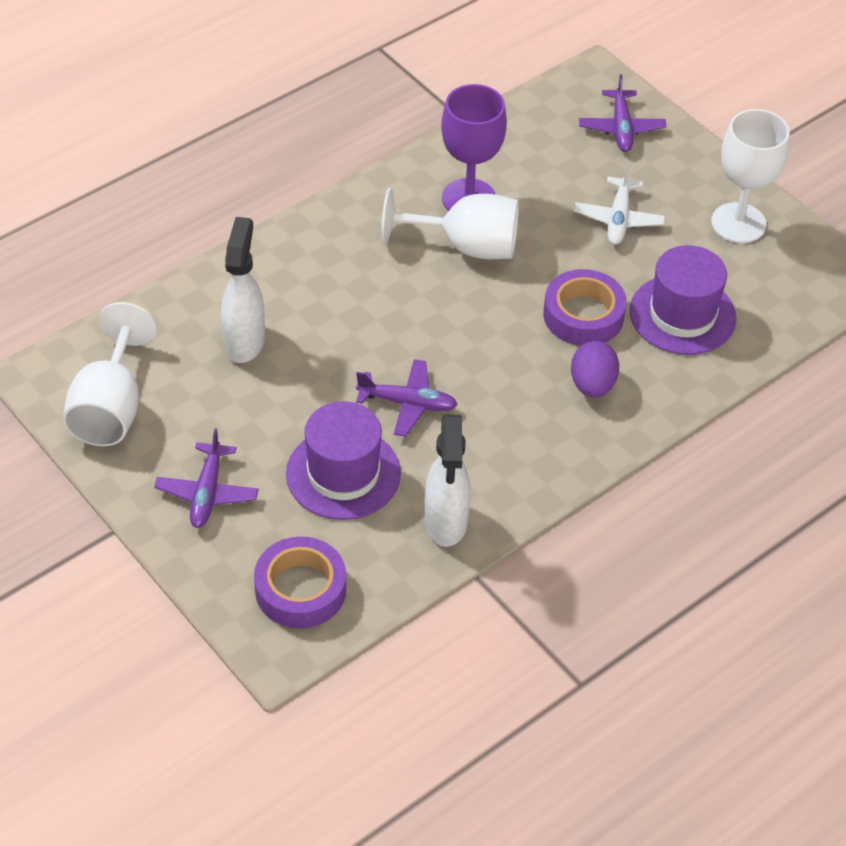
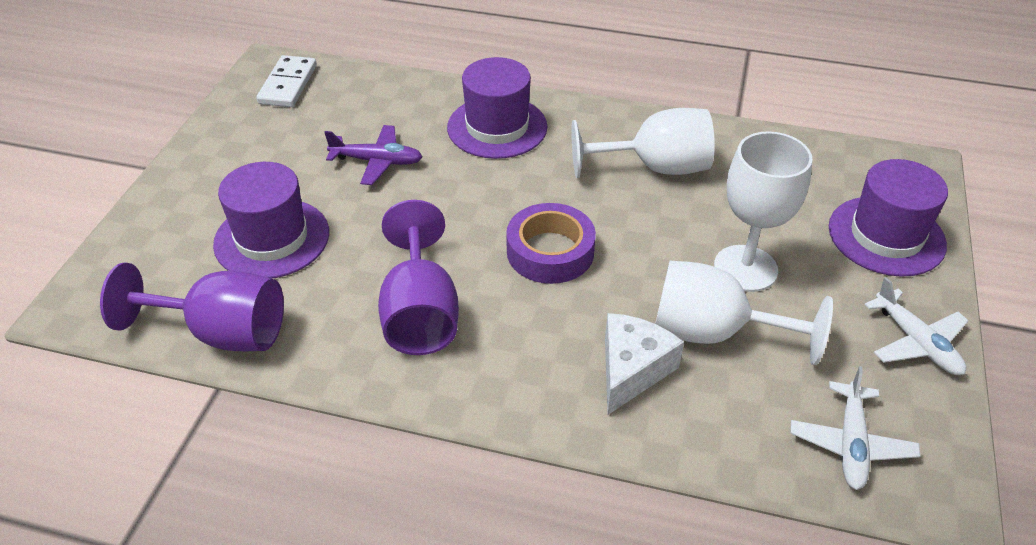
purple egg: [571,341,619,398] = 1 -> none = 0
purple goblet: [441,84,507,211] = 1 -> [100,262,284,351] [378,200,459,355] = 2
purple hat: [286,401,401,520] [630,245,736,355] = 2 -> [213,162,329,279] [447,57,547,159] [829,159,948,277] = 3
purple plane: [154,428,259,528] [356,359,458,437] [579,74,666,152] = 3 -> [324,125,422,185] = 1
purple tape: [254,537,346,628] [543,269,627,346] = 2 -> [506,203,596,284] = 1
white cheese: none = 0 -> [605,313,684,415] = 1
white domino: none = 0 -> [256,55,317,107] = 1
white plane: [574,163,665,245] = 1 -> [791,366,920,490] [865,277,969,375] = 2
white spray bottle: [221,217,265,363] [425,415,471,547] = 2 -> none = 0

